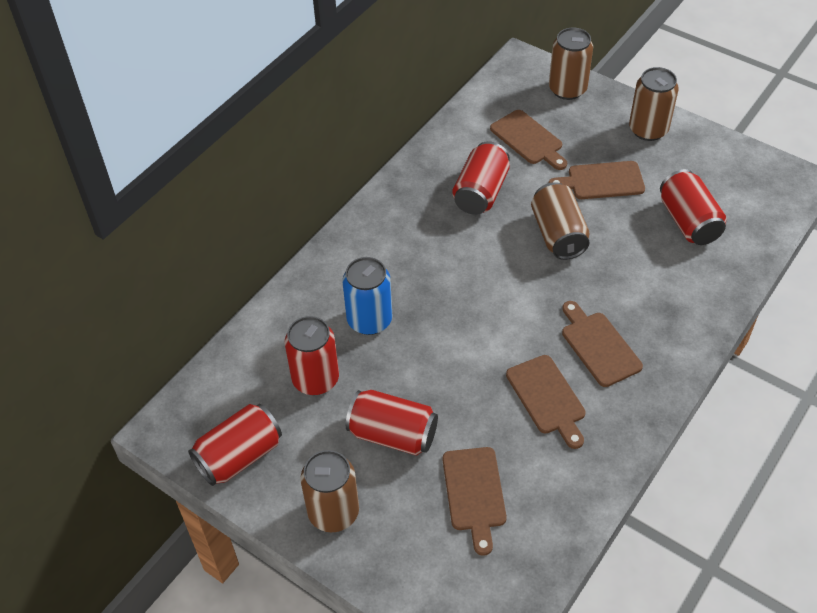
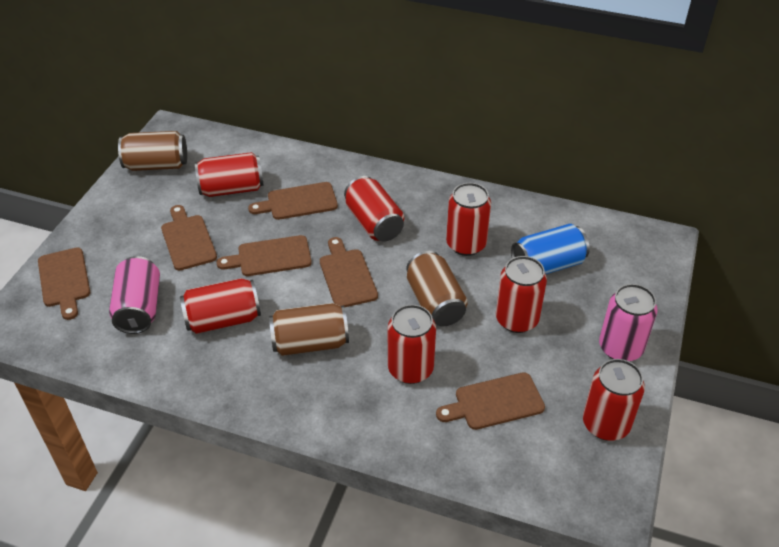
brown can: [301,450,359,532] [531,182,590,260] [549,28,593,100] [629,67,679,141] = 4 -> [118,131,187,171] [269,303,349,356] [406,251,468,326] = 3
brown cutting board: [443,447,507,556] [490,110,567,170] [506,355,586,449] [549,161,645,199] [562,301,643,387] = 5 -> [38,247,90,320] [161,205,217,271] [216,235,312,276] [248,182,338,220] [320,237,378,307] [436,372,545,430] = 6
pink can: none = 0 -> [109,256,160,334] [599,284,658,361] = 2
red can: [188,404,282,486] [285,316,339,395] [346,390,438,456] [452,141,510,215] [660,169,727,245] = 5 -> [180,278,261,334] [195,152,264,197] [344,176,404,242] [388,304,436,384] [446,183,491,256] [496,256,547,333] [583,359,645,441] = 7

